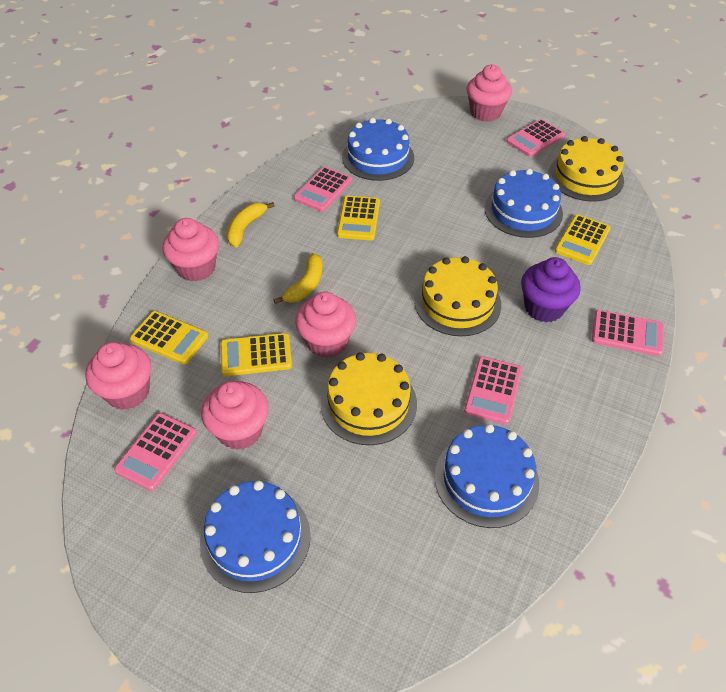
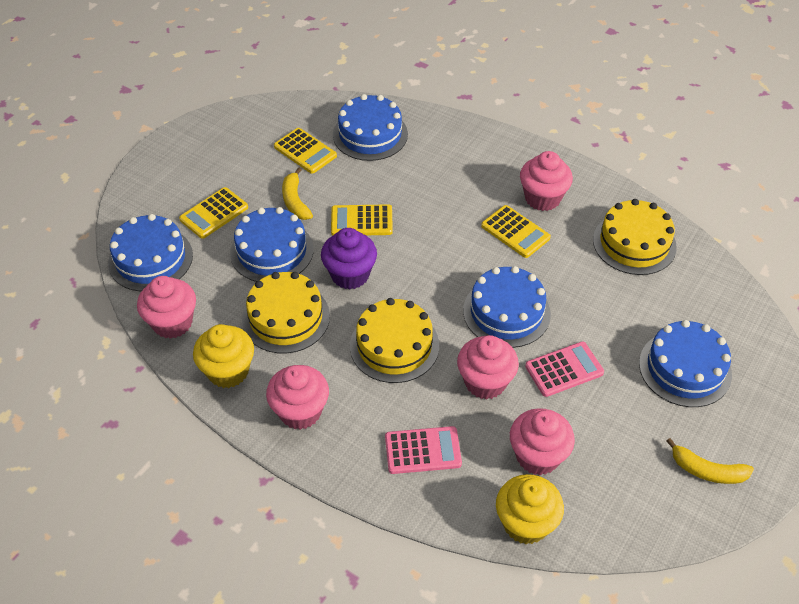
blue cake: [200,481,311,593] [342,118,414,181] [434,424,539,528] [485,169,563,238] = 4 -> [108,214,193,291] [230,207,313,282] [333,94,408,161] [463,266,551,348] [639,320,732,407] = 5
pink calculator: [114,413,197,491] [294,167,352,212] [464,356,522,425] [506,119,565,157] [592,310,664,356] = 5 -> [385,426,462,474] [525,342,604,397] = 2
yellow cupcake: none = 0 -> [193,324,254,388] [496,474,564,545] = 2

